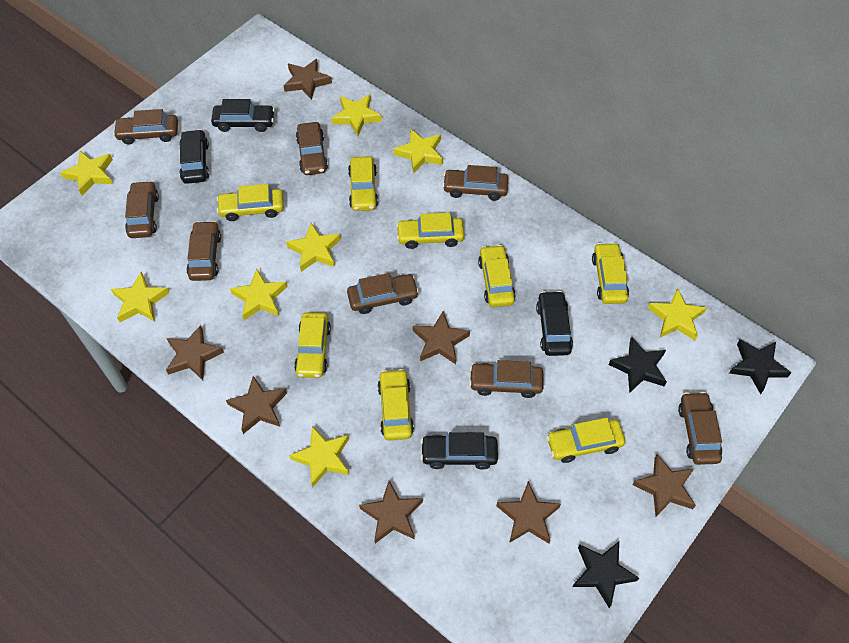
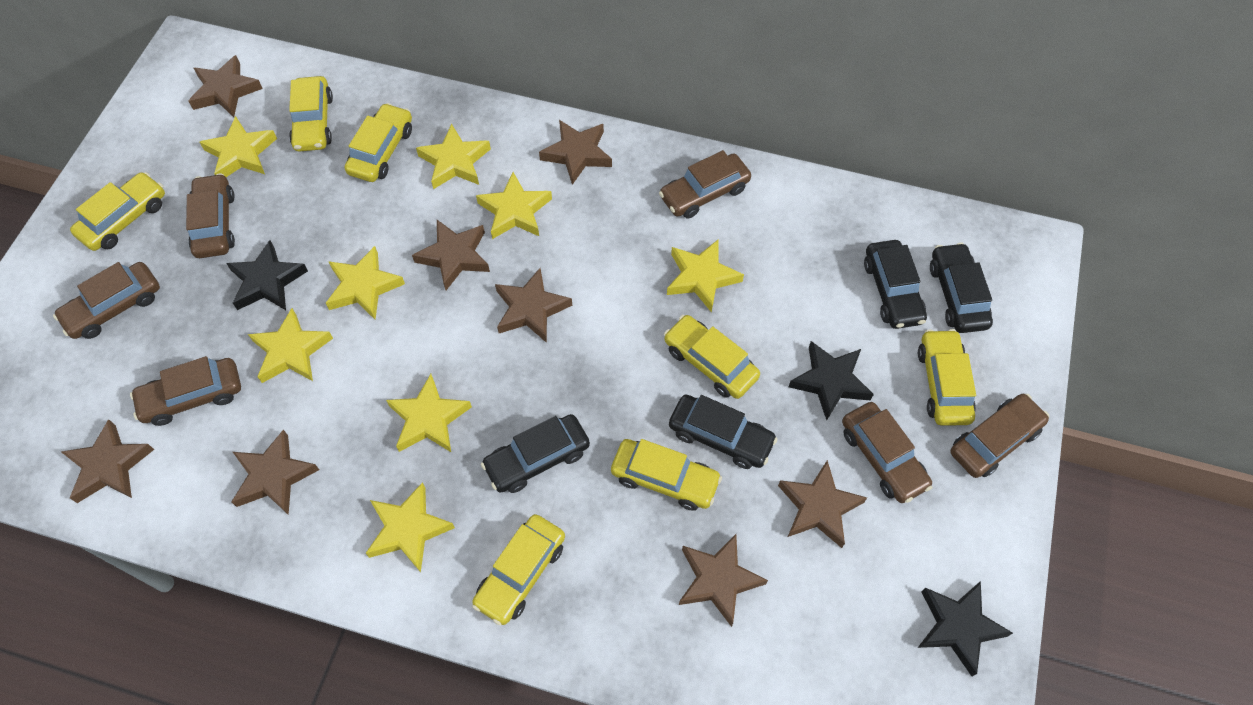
brown car: [113,109,178,144] [125,181,159,238] [187,221,221,281] [296,122,328,175] [347,273,419,314] [442,165,508,201] [469,360,543,398] [678,392,722,465] = 8 -> [53,262,160,339] [130,356,241,426] [186,173,235,258] [659,150,751,218] [842,402,933,503] [950,394,1049,478] = 6
brown star: [166,325,224,380] [226,376,287,434] [283,59,332,100] [359,481,423,543] [413,311,470,364] [496,481,561,543] [632,454,696,516] = 7 -> [61,419,154,503] [188,55,263,117] [232,429,319,515] [412,220,490,290] [495,268,572,343] [539,120,612,185] [679,534,768,627] [778,460,867,548] = 8
yellow car: [217,184,284,221] [294,312,331,378] [348,156,378,211] [378,369,414,441] [396,213,464,249] [478,245,516,307] [546,418,626,463] [592,242,629,304] = 8 -> [70,172,165,251] [289,76,333,152] [345,103,412,182] [472,514,565,625] [611,439,722,511] [664,315,760,399] [918,329,976,426] = 7

